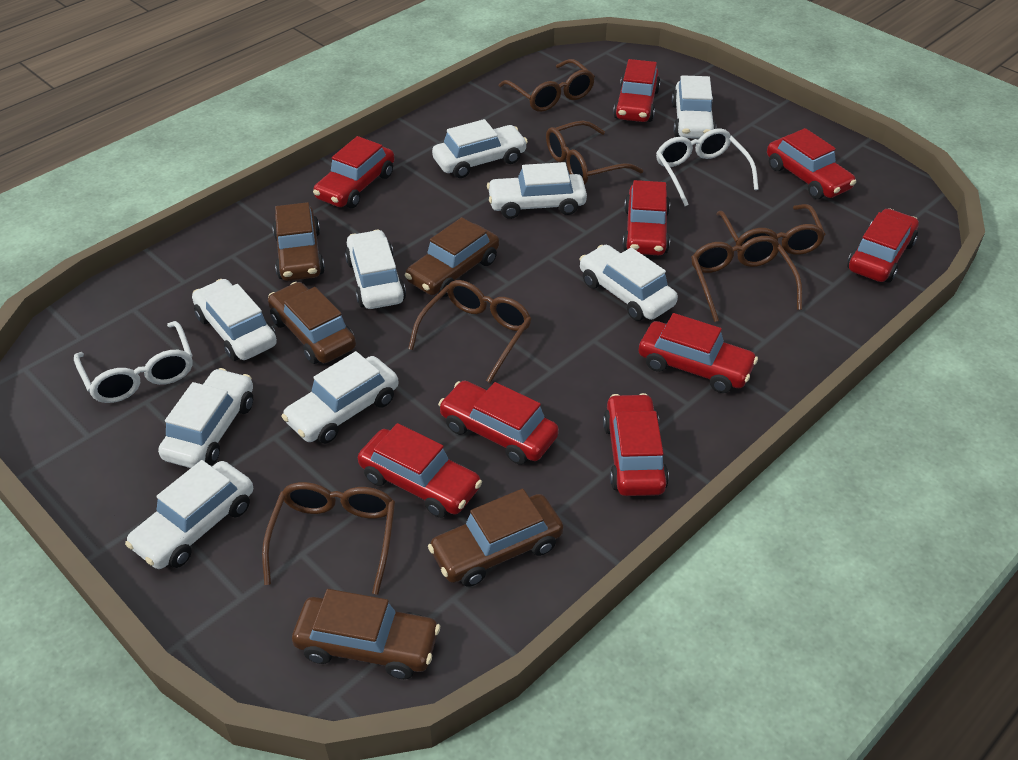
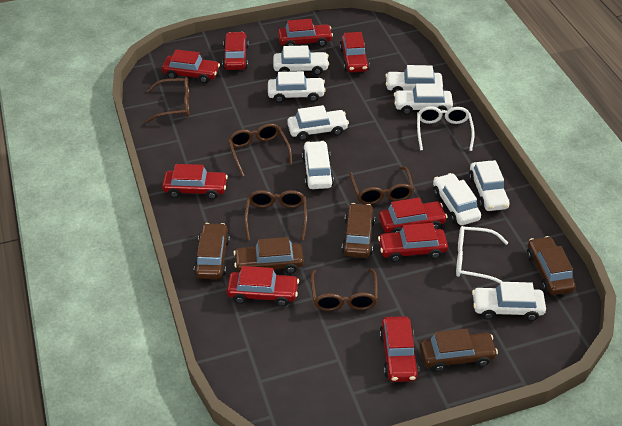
brown glasses: [262,482,395,594] [408,280,532,383] [499,59,595,112] [546,121,643,185] [691,236,802,322] [716,204,826,255] = 6 -> [146,77,189,123] [228,123,293,177] [244,190,307,240] [310,268,378,311] [349,167,414,205] = 5

